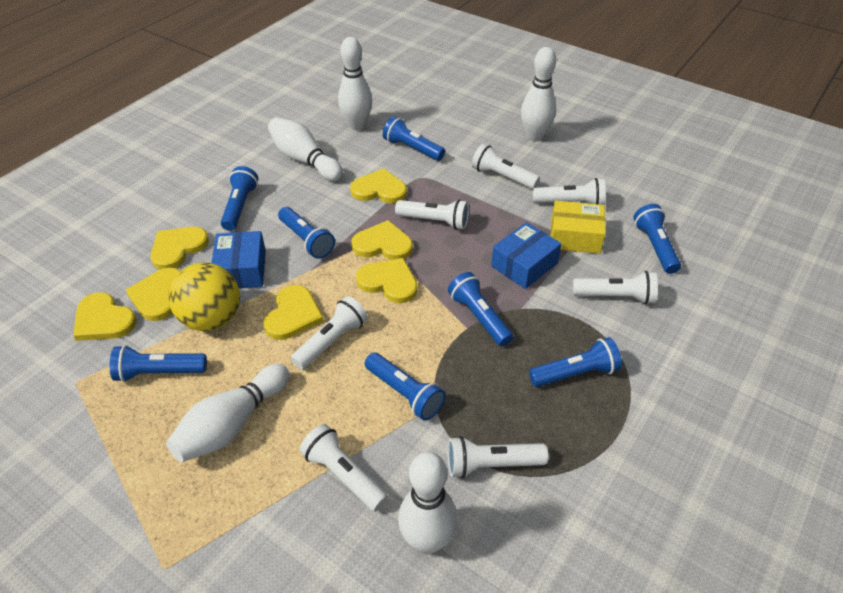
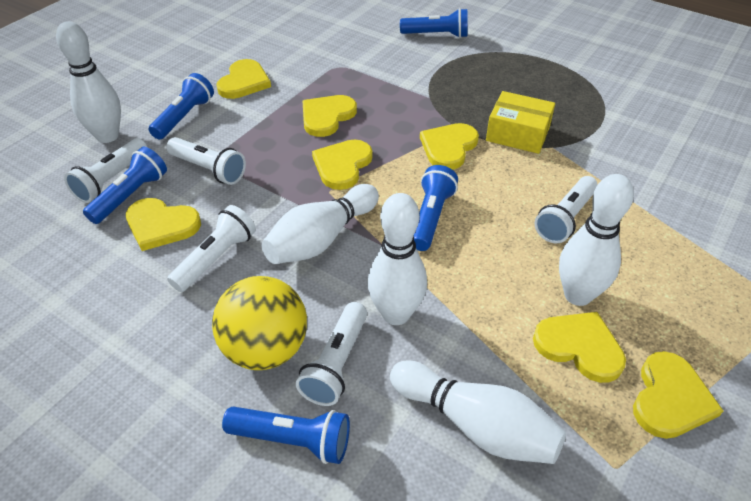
blue box: [211,231,266,288] [491,222,562,289] = 2 -> none = 0
blue flashlight: [110,345,207,382] [221,166,258,231] [278,207,335,259] [365,353,445,421] [383,116,445,161] [448,272,513,346] [529,337,622,387] [633,204,681,274] = 8 -> [83,147,167,224] [149,73,214,140] [222,407,350,464] [400,8,467,38] [414,165,458,251] = 5
white flashlight: [291,296,368,370] [300,424,388,512] [395,199,469,230] [448,436,549,478] [472,144,540,189] [533,178,606,206] [573,271,658,304] = 7 -> [64,138,147,203] [166,137,246,185] [167,205,256,292] [296,302,367,406] [535,176,598,243] = 5

